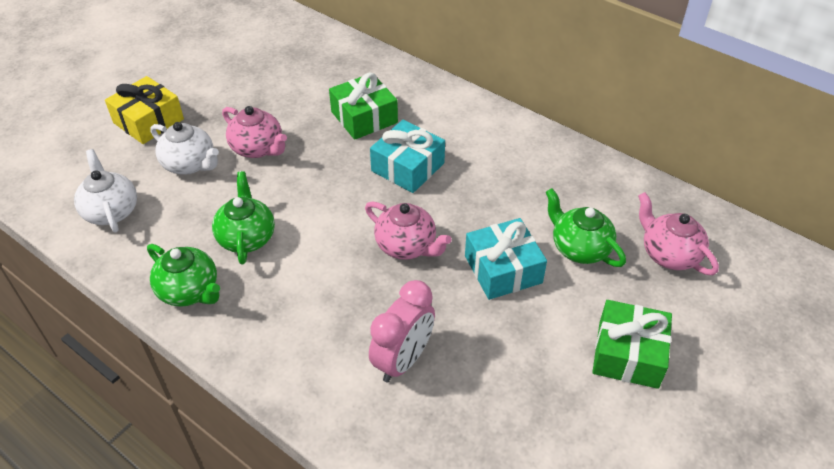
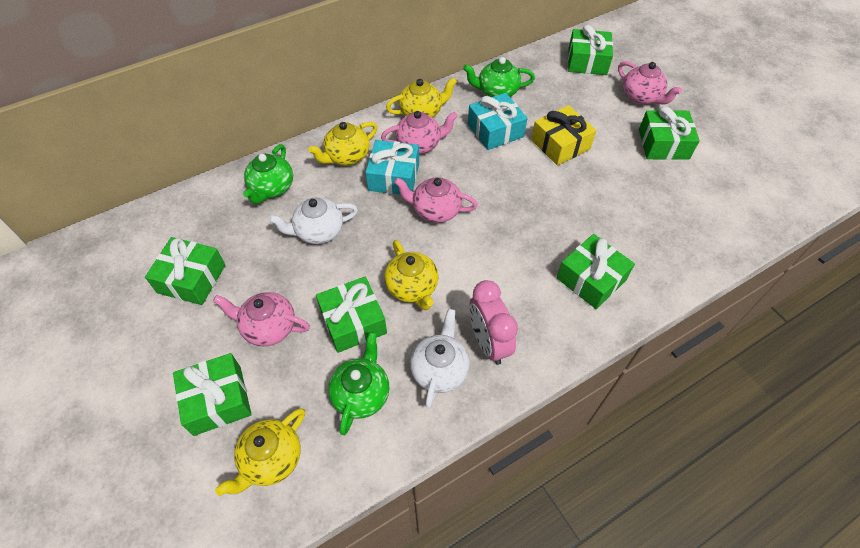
green gift: [329,73,398,140] [592,300,672,389] = 2 -> [145,237,225,305] [173,353,252,436] [316,277,387,353] [557,234,635,309] [568,25,613,75] [639,106,700,160] = 6
pink teapot: [222,106,287,158] [365,201,452,260] [638,192,719,275] = 3 -> [213,292,310,346] [381,111,458,154] [394,177,478,223] [618,61,682,105] = 4
yellow teapot: none = 0 -> [215,408,305,496] [308,122,377,166] [384,240,438,310] [386,77,457,118] = 4

